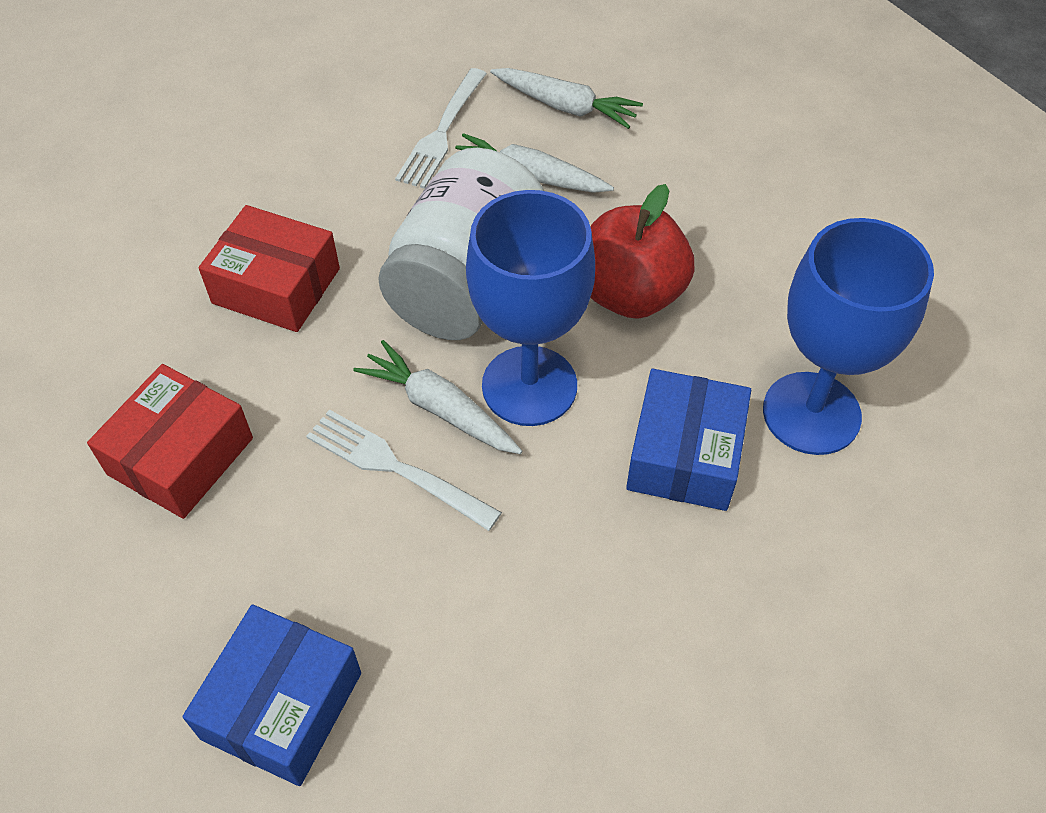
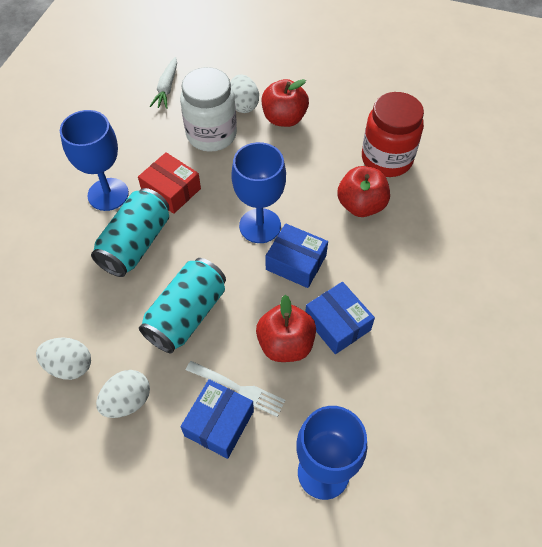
blue box: [183,604,361,786] [626,369,751,511] = 2 -> [180,379,254,459] [265,223,328,288] [305,282,375,354] = 3
blue goblet: [466,190,595,426] [763,218,934,455] = 2 -> [60,110,129,211] [231,142,286,243] [296,406,367,500] = 3
red apple: [590,184,695,319] = 1 -> [256,295,316,362] [262,79,309,127] [337,166,390,217] = 3
red box: [87,364,253,519] [199,205,340,332] = 2 -> [138,152,201,214] = 1
red jar: none = 0 -> [362,92,424,177] = 1
turquoise can: none = 0 -> [91,188,169,277] [139,258,226,353] = 2
white carrot: [353,340,522,454] [455,133,614,193] [490,68,643,129] = 3 -> [150,57,177,109] = 1
white egg: none = 0 -> [36,337,91,380] [96,370,150,418] [230,74,259,113] = 3
white fork: [306,409,502,531] [395,68,487,189] = 2 -> [186,361,285,417] = 1

